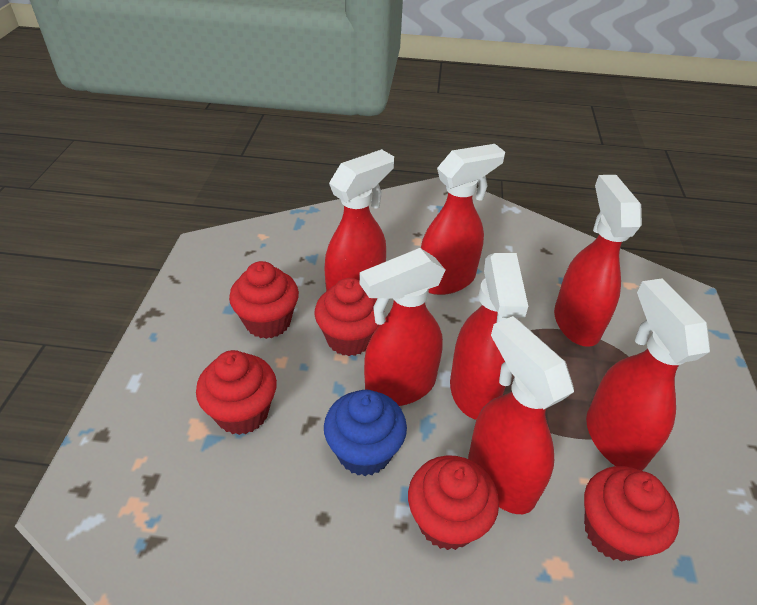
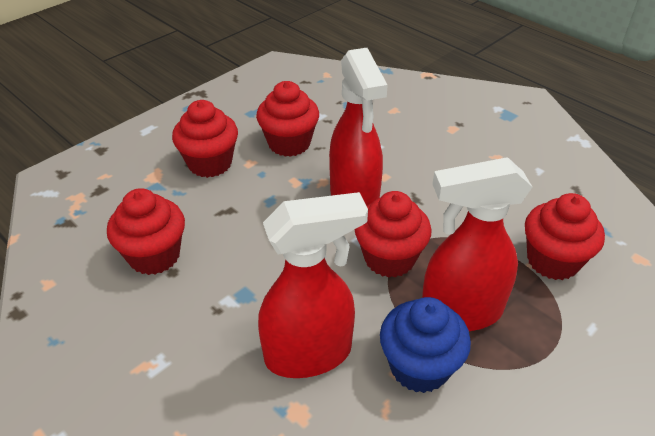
red spray bottle: [324,149,394,291] [360,248,446,406] [421,144,505,295] [450,253,528,420] [468,316,574,514] [554,175,642,347] [586,279,710,471] = 7 -> [258,192,368,378] [329,48,388,206] [422,157,532,331] = 3

